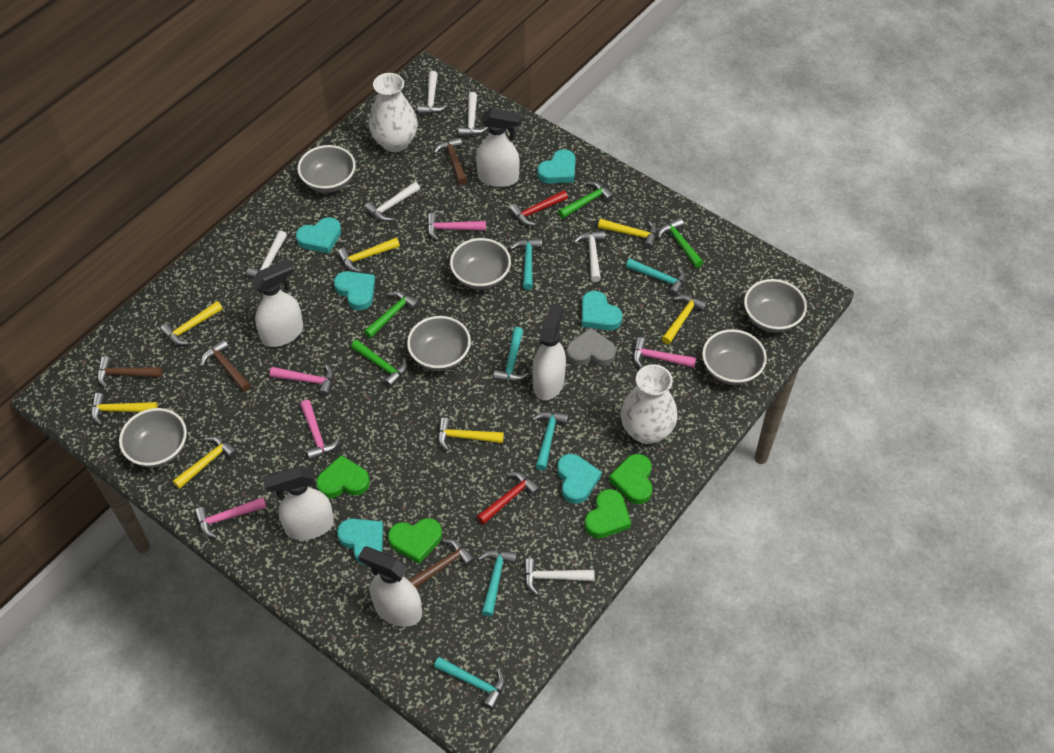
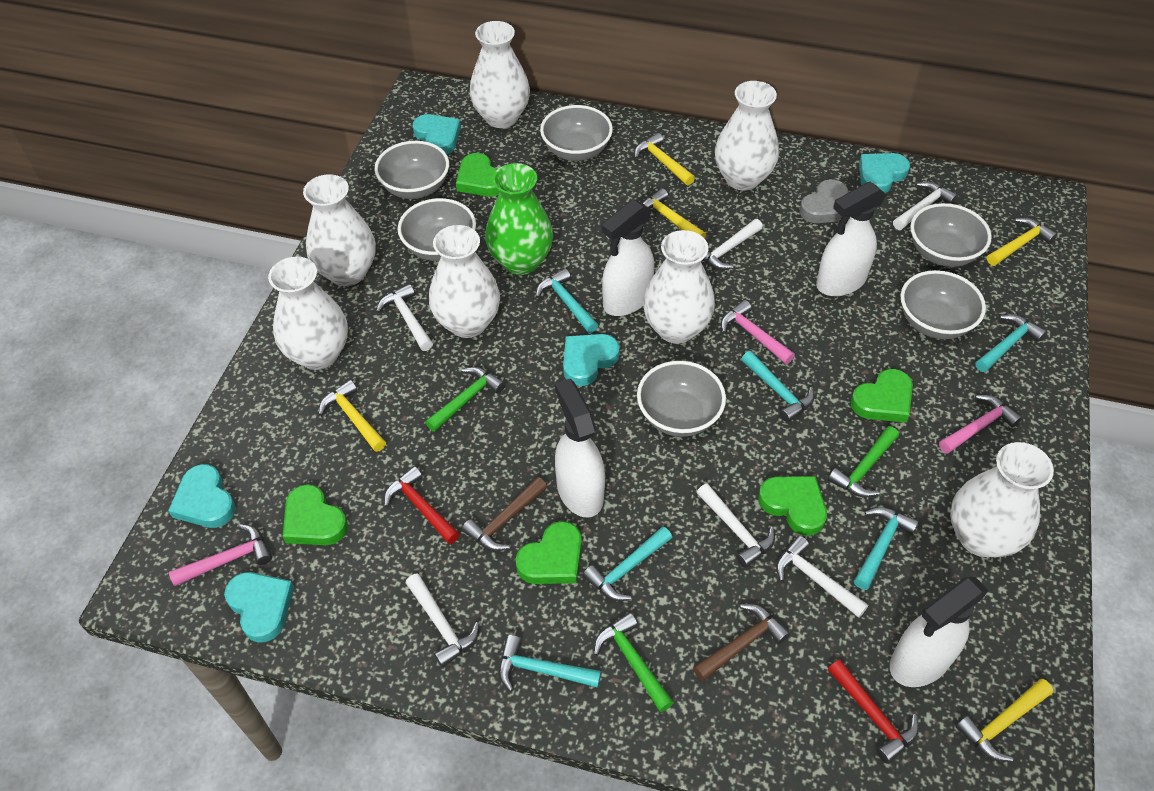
brown hammer: [97,357,163,388] [201,339,251,392] [409,539,475,588] [433,137,467,185] = 4 -> [462,477,547,551] [693,604,790,681] = 2
green hammer: [351,340,407,387] [364,291,419,338] [558,181,614,219] [658,218,703,268] = 4 -> [425,367,505,432] [594,612,674,712] [828,426,899,497] = 3
green heart: [316,455,370,498] [388,518,442,564] [584,489,631,538] [609,454,652,504] = 4 -> [283,484,348,545] [456,153,500,197] [515,521,582,584] [758,476,827,536] [850,369,913,423] = 5
green vase: none = 0 -> [485,163,553,275] = 1
pink hammer: [194,497,267,538] [270,364,334,396] [300,400,340,460] [427,213,486,240] [633,337,696,368] = 5 -> [169,524,272,586] [721,300,795,364] [939,395,1022,454] = 3
turquoise heart: [296,217,341,254] [334,271,375,310] [337,518,383,565] [537,149,576,184] [557,454,602,504] [582,291,622,331] = 6 -> [168,464,236,528] [224,572,294,643] [413,114,461,154] [563,334,620,386] [859,153,910,193] = 5
white spray bottle: [251,259,303,347] [264,466,334,540] [358,546,422,627] [476,108,522,187] [532,303,566,401] = 5 -> [555,379,605,518] [602,200,654,316] [816,182,886,296] [890,577,989,687] = 4
white vase: [369,73,418,152] [621,364,678,444] = 2 -> [268,257,348,370] [303,174,376,286] [429,225,500,338] [470,21,530,128] [643,230,715,344] [715,81,779,190] [950,442,1054,557] = 7
yellow hammer: [91,393,158,425] [160,301,223,345] [173,436,238,489] [338,238,400,272] [438,417,504,451] [598,219,657,249] [661,295,708,344] = 7 -> [319,380,386,452] [634,133,695,185] [643,188,706,239] [956,679,1053,762] [987,218,1057,266] = 5

